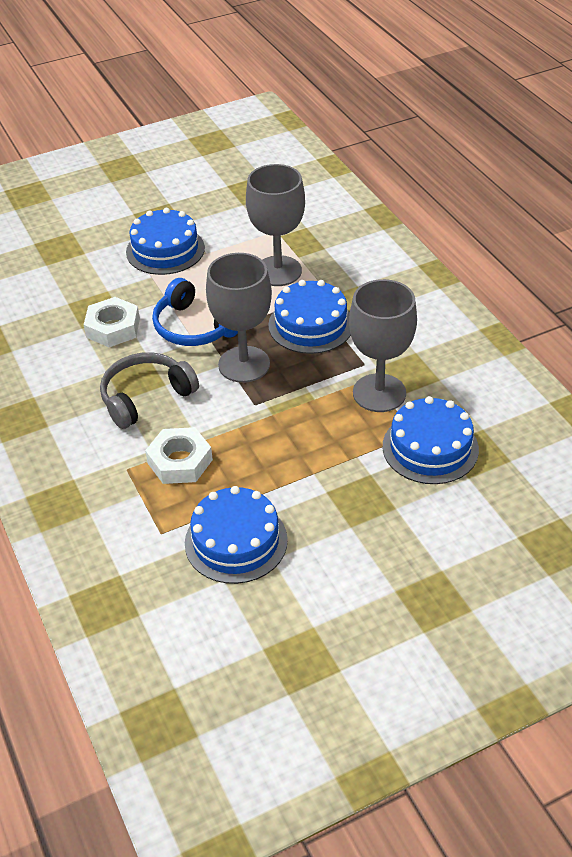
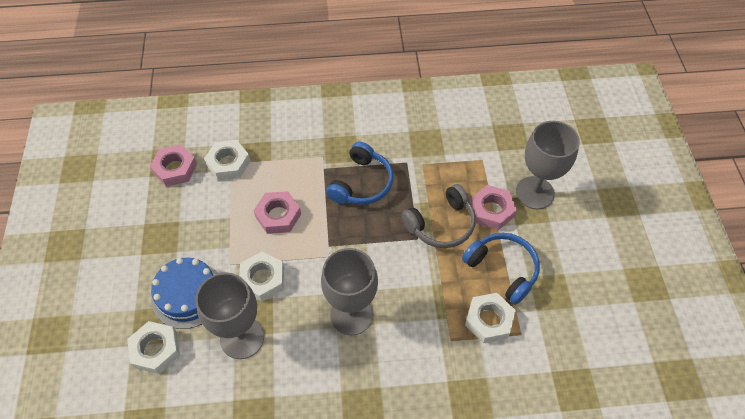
blue cake: [126,208,205,275] [185,486,288,584] [268,280,351,354] [383,396,479,484] = 4 -> [151,258,218,329] = 1
blue headphones: [152,278,238,346] = 1 -> [326,142,394,205] [462,233,540,305] = 2
pink nut: none = 0 -> [150,145,197,187] [253,191,301,234] [470,185,517,230] = 3
white nut: [84,297,140,347] [145,427,213,484] = 2 -> [127,321,180,374] [204,140,250,180] [239,252,284,302] [465,293,516,343] = 4

